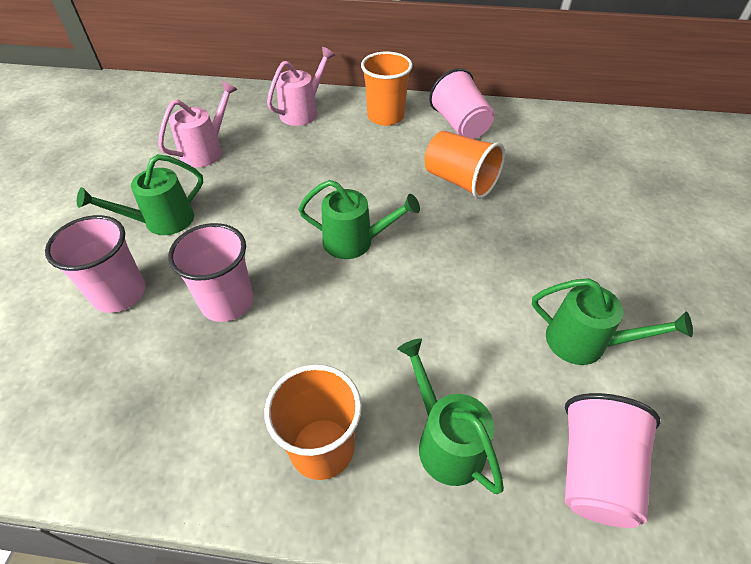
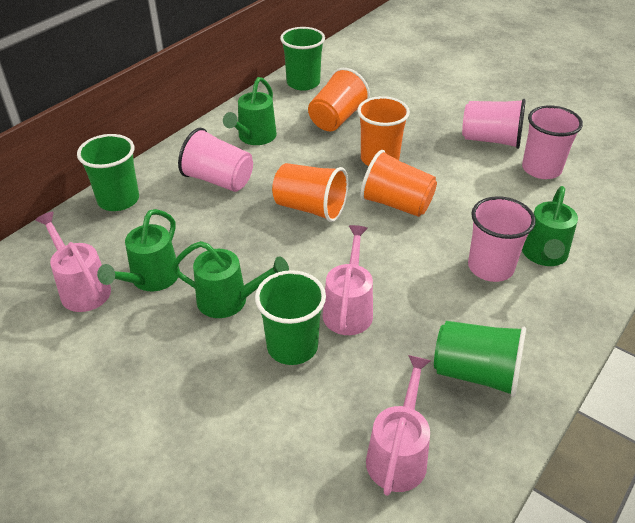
green cup: none = 0 -> [77,134,139,211] [255,270,326,365] [280,27,325,91] [434,321,526,397] = 4
orange cup: [264,364,362,480] [361,52,413,126] [425,131,505,199] = 3 -> [272,163,348,222] [308,68,370,131] [357,96,410,166] [360,150,437,217] = 4
pink watering can: [158,81,238,167] [267,47,335,126] = 2 -> [35,212,111,312] [323,225,373,335] [366,355,431,496] = 3

